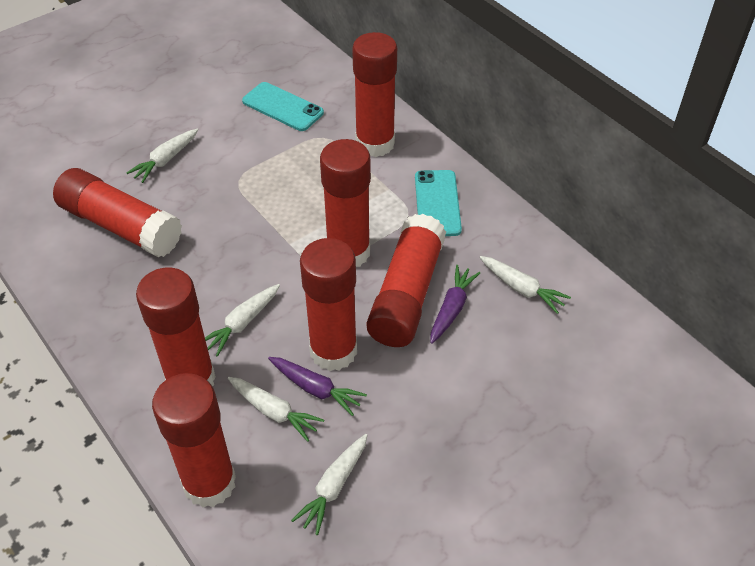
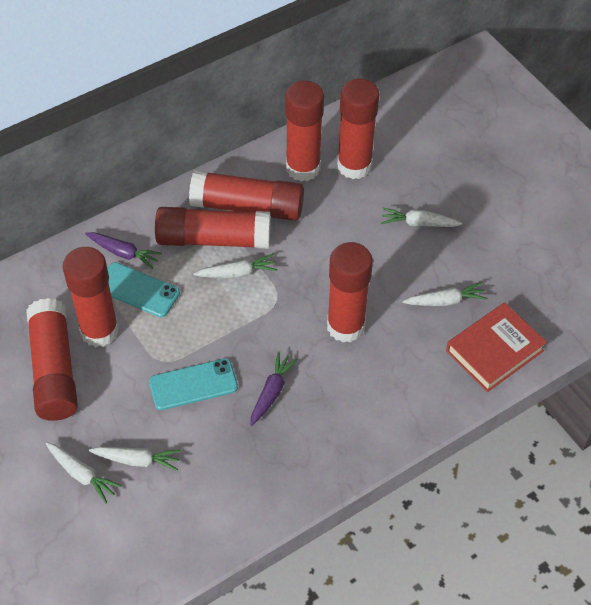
red book: none = 0 -> [446,302,547,392] = 1

